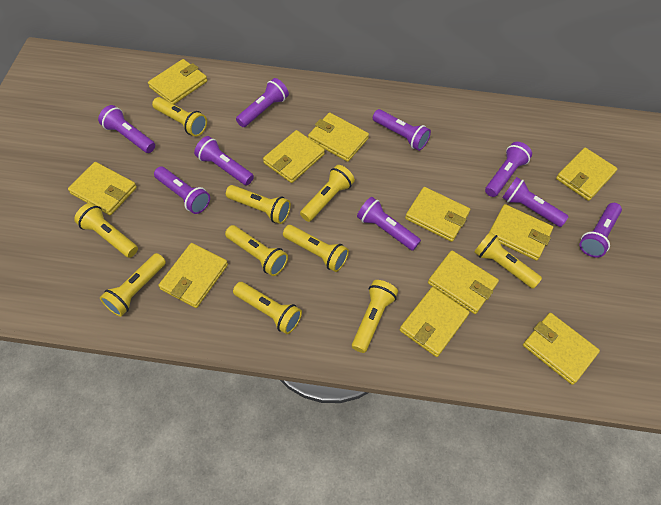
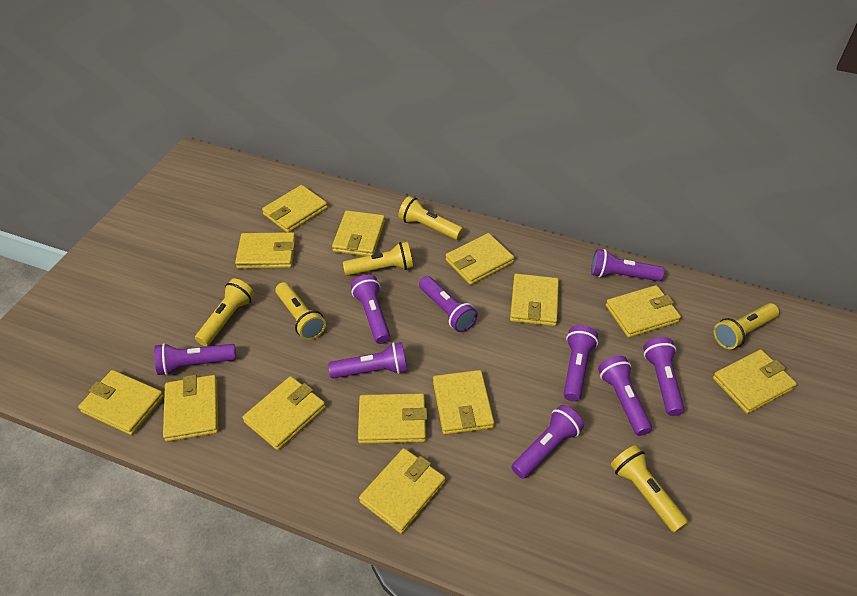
yellow flashlight: [74,203,138,258] [100,253,166,317] [152,97,207,137] [225,225,288,276] [226,185,291,224] [233,282,302,334] [283,225,349,272] [300,165,355,222] [352,280,398,353] [474,232,542,289] = 10 -> [195,278,254,346] [275,282,326,340] [343,242,413,276] [398,196,463,240] [611,445,688,533] [714,303,779,349] = 6
yellow wallet: [68,162,137,215] [148,59,207,104] [158,243,228,308] [263,130,325,183] [308,113,369,162] [400,287,470,357] [405,187,470,242] [428,250,499,314] [489,204,553,261] [523,313,600,385] [556,148,618,201] = 11 -> [78,370,164,435] [163,375,218,442] [235,232,296,269] [242,376,326,450] [262,185,328,232] [332,211,385,256] [358,393,427,444] [359,448,445,534] [433,370,494,435] [446,233,514,285] [510,274,559,326] [606,285,681,338] [713,350,797,414] = 13

